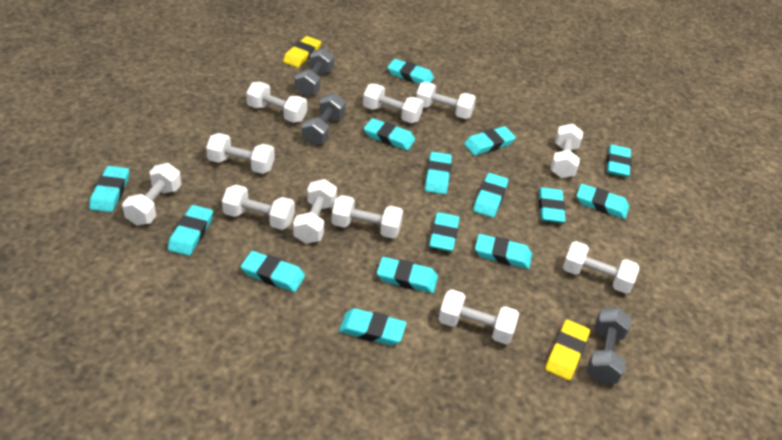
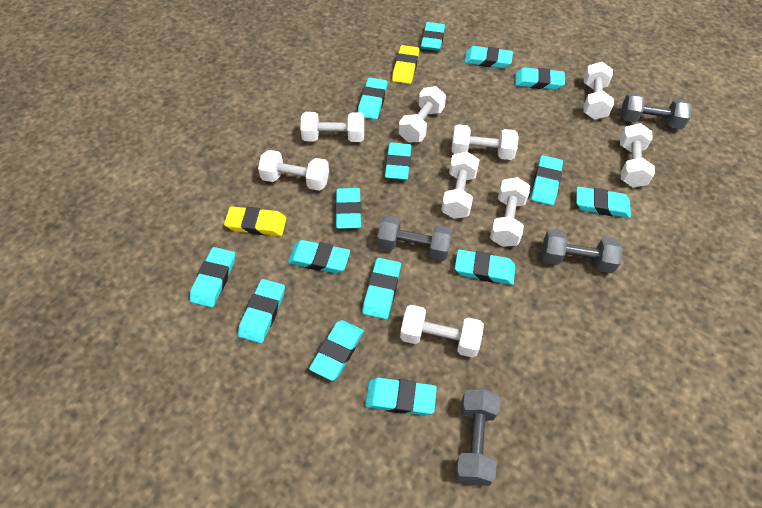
grey dumbbell: [295,48,334,96] [302,93,346,146] [587,308,631,384] = 3 -> [377,215,452,261] [455,389,500,486] [542,229,623,273] [620,93,692,129] = 4
white dumbbell: [122,163,182,225] [206,133,275,174] [222,185,295,230] [246,82,307,123] [293,179,337,244] [332,195,403,238] [363,84,424,123] [416,82,476,119] [438,289,519,344] [550,124,583,178] [563,241,639,294] = 11 -> [258,150,329,191] [301,112,364,142] [399,86,446,143] [400,305,484,358] [441,151,479,219] [452,124,519,160] [490,177,530,247] [583,62,614,120] [620,123,655,187] = 9

